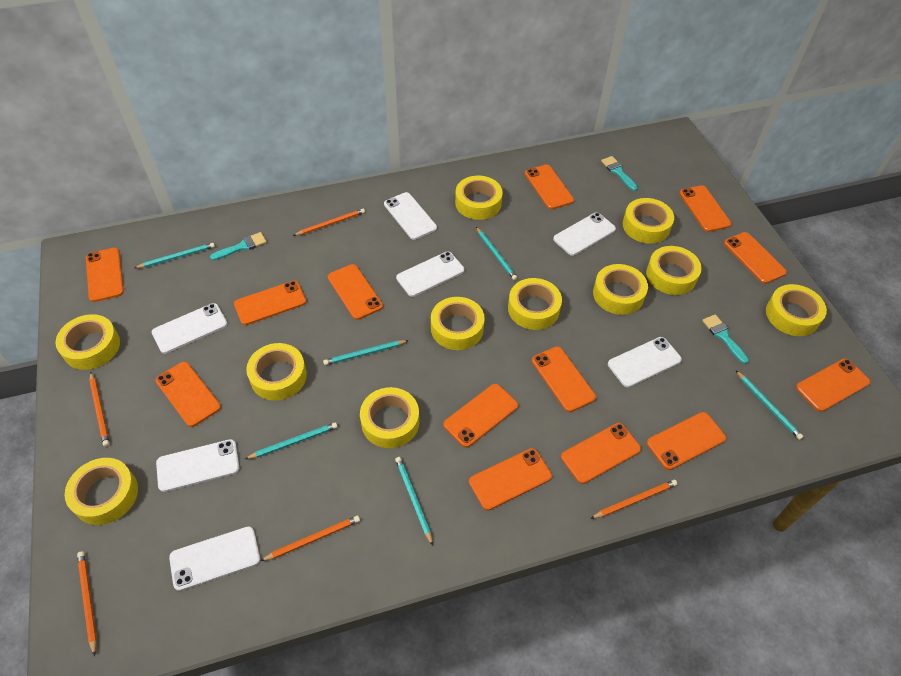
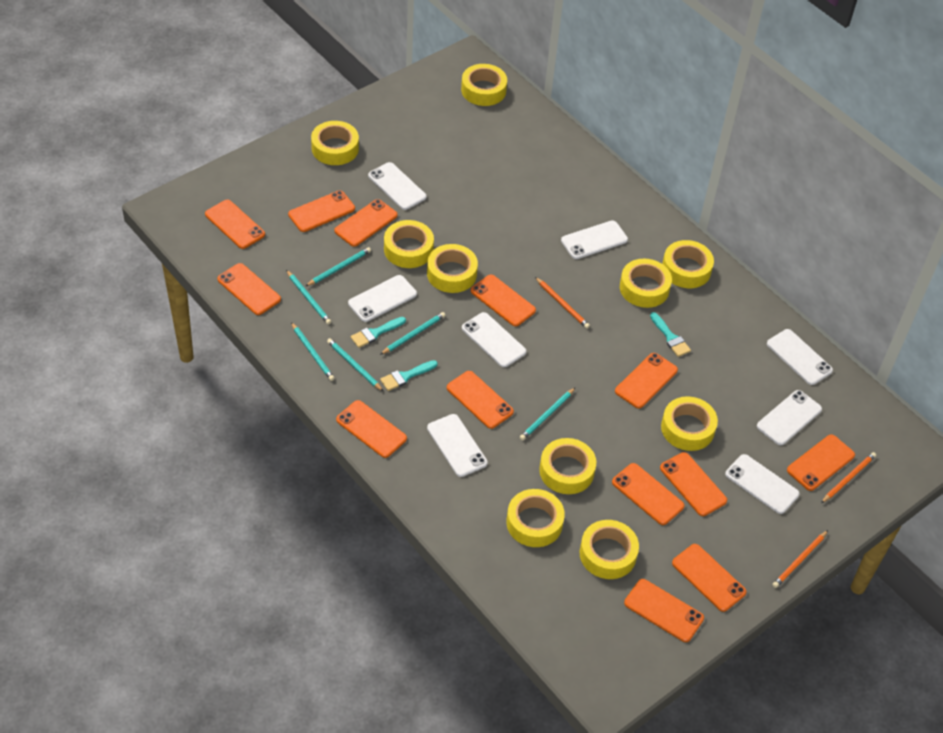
orange pencil: [77,551,97,656] [89,373,109,447] [261,516,360,561] [293,209,365,236] [590,480,677,519] = 5 -> [535,277,590,329] [772,530,828,588] [821,452,876,503] = 3
white phone: [152,303,227,354] [156,439,239,492] [169,526,260,591] [384,192,437,240] [396,251,464,297] [553,213,616,256] [608,337,682,387] = 7 -> [348,275,417,322] [368,162,426,210] [427,414,488,477] [462,312,526,367] [561,220,628,259] [725,454,800,514] [757,390,822,445] [767,329,833,385] = 8
yellow tape: [55,314,120,370] [65,458,138,525] [246,343,307,401] [360,387,419,448] [431,297,485,350] [455,176,503,220] [508,278,562,330] [593,264,648,315] [623,198,674,244] [646,246,702,295] [766,284,827,336] = 11 -> [311,121,359,165] [384,220,434,268] [427,244,478,293] [461,64,507,106] [506,489,565,547] [539,438,596,494] [580,520,639,579] [620,258,672,308] [661,396,718,451] [662,240,714,288] = 10

